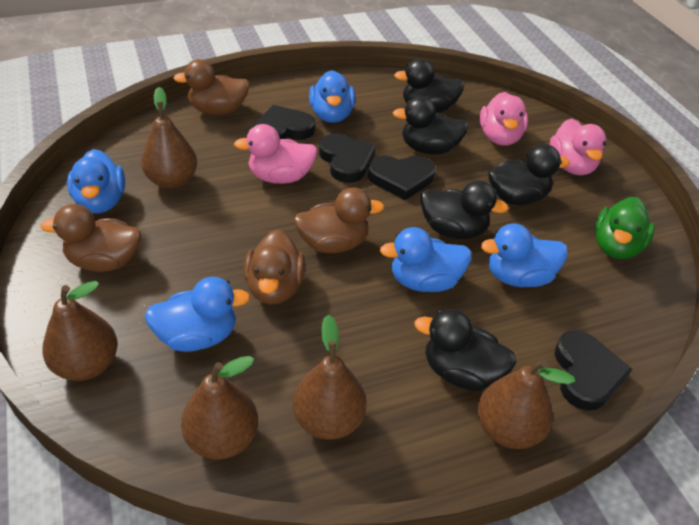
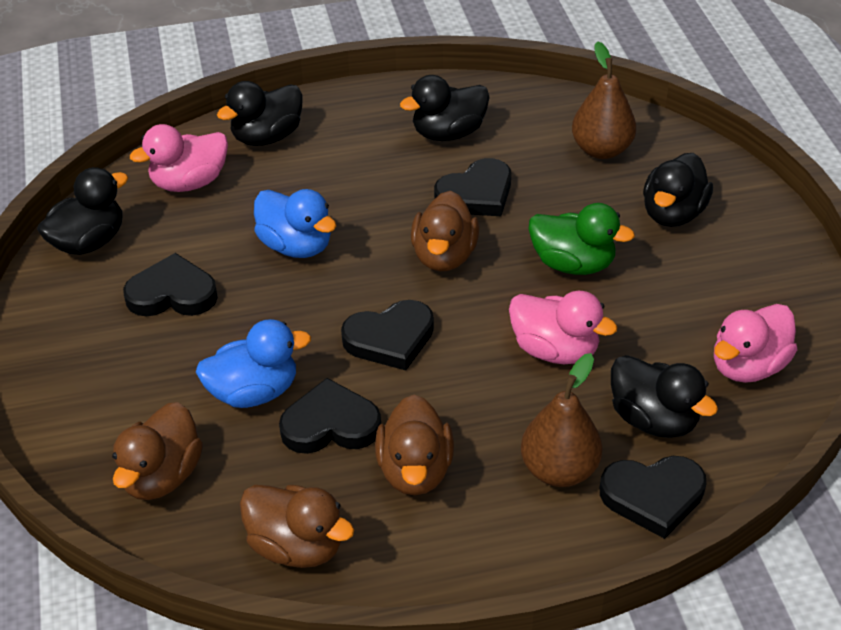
black heart: [253,105,315,140] [319,134,376,183] [368,156,435,200] [555,330,632,411] = 4 -> [123,253,218,317] [279,378,381,454] [341,300,434,371] [434,158,511,216] [600,456,706,539] = 5
blue duck: [67,149,125,213] [144,277,250,352] [309,70,355,123] [380,227,471,292] [481,224,568,287] = 5 -> [196,319,311,408] [254,189,336,258] = 2
brown pear: [42,281,118,381] [141,87,197,189] [181,356,258,460] [293,315,367,440] [478,359,575,449] = 5 -> [521,353,602,487] [572,41,636,159] = 2

